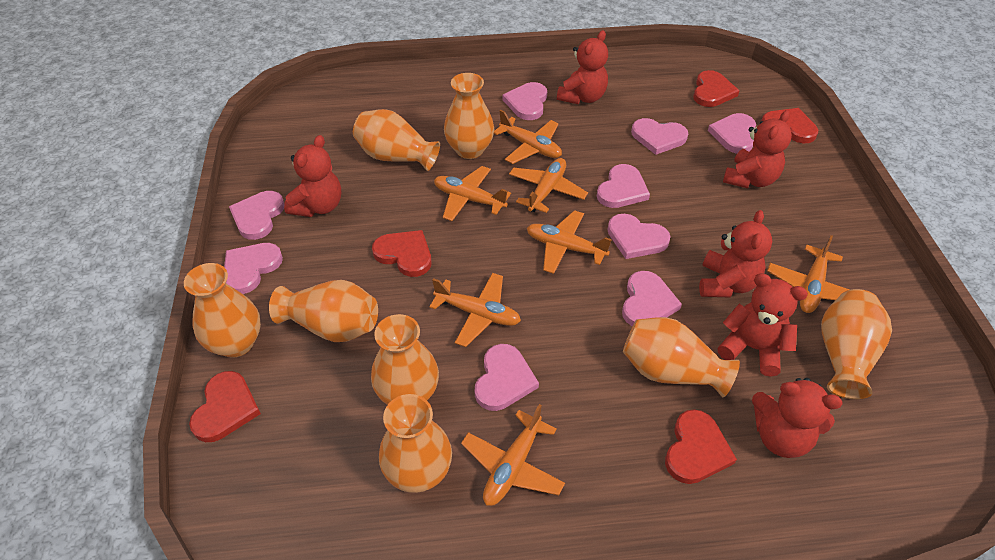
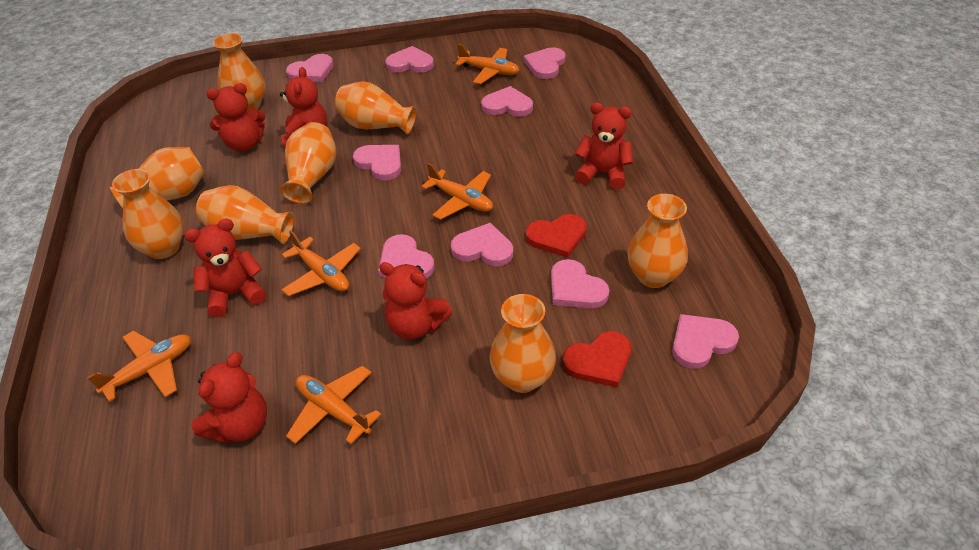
orange plane: [429,273,521,347] [434,166,511,221] [461,404,565,506] [494,110,562,164] [509,158,588,213] [527,210,612,274] [767,235,849,313] = 7 -> [87,331,191,402] [281,230,361,296] [286,366,381,444] [421,163,493,220] [455,44,520,84] = 5
red heart: [189,371,261,442] [372,230,431,277] [665,409,737,484] [693,70,739,107] [761,108,818,143] = 5 -> [525,214,587,258] [562,331,631,388] = 2

